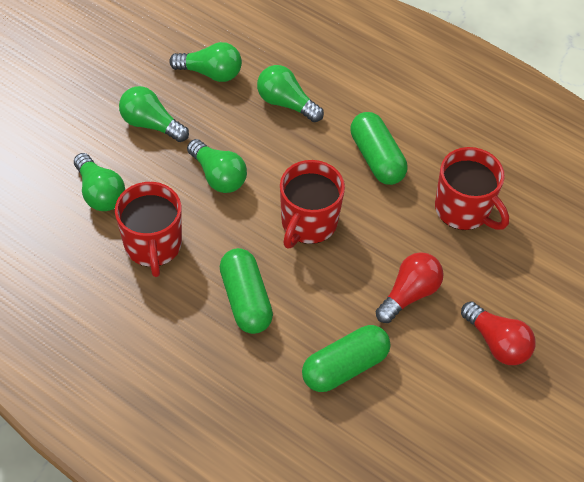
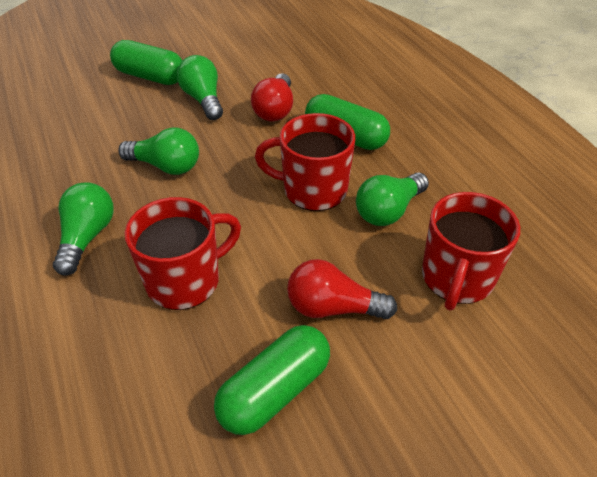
green light bulb: [74,153,125,211] [119,86,189,142] [169,42,242,82] [187,139,247,193] [257,65,324,122] = 5 -> [53,182,114,276] [118,127,199,175] [177,55,223,120] [356,173,429,226] = 4

